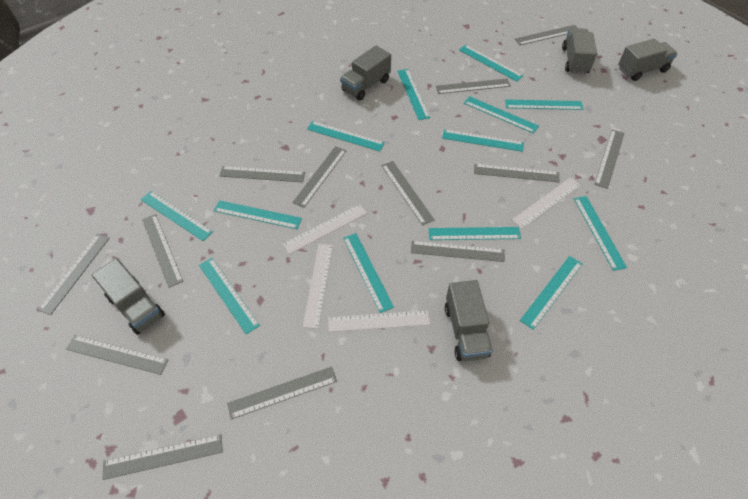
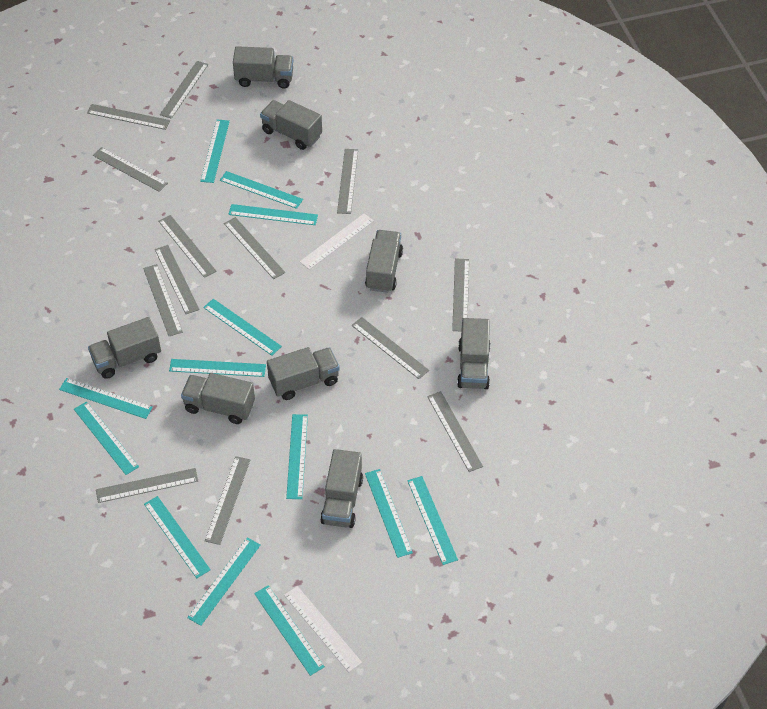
grey truck: [92,258,165,335] [340,46,391,101] [445,280,493,361] [562,28,597,74] [618,39,677,81] = 5 -> [88,317,161,379] [181,373,255,424] [233,46,293,89] [260,100,322,150] [267,347,340,400] [320,449,363,528] [365,230,403,293] [457,318,490,389] = 8
white ruler: [283,204,367,254] [303,244,333,329] [328,310,430,332] [512,178,581,229] = 4 -> [284,586,362,672] [300,214,374,270] = 2

